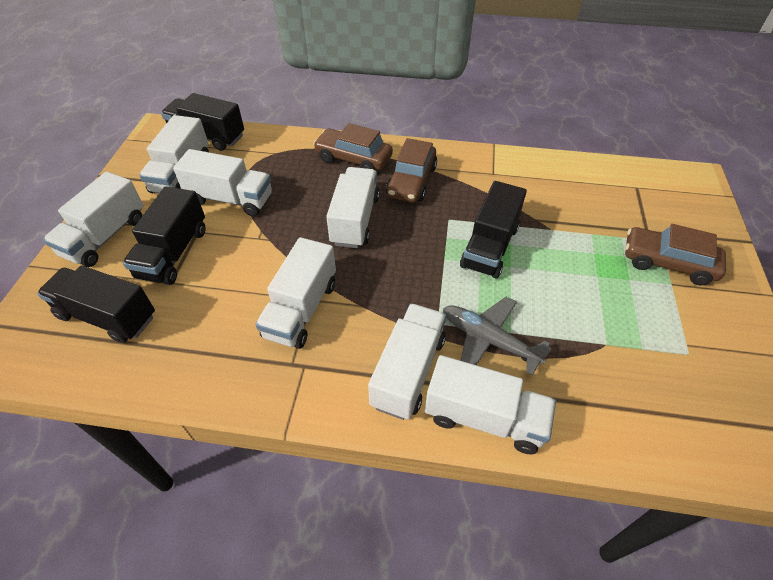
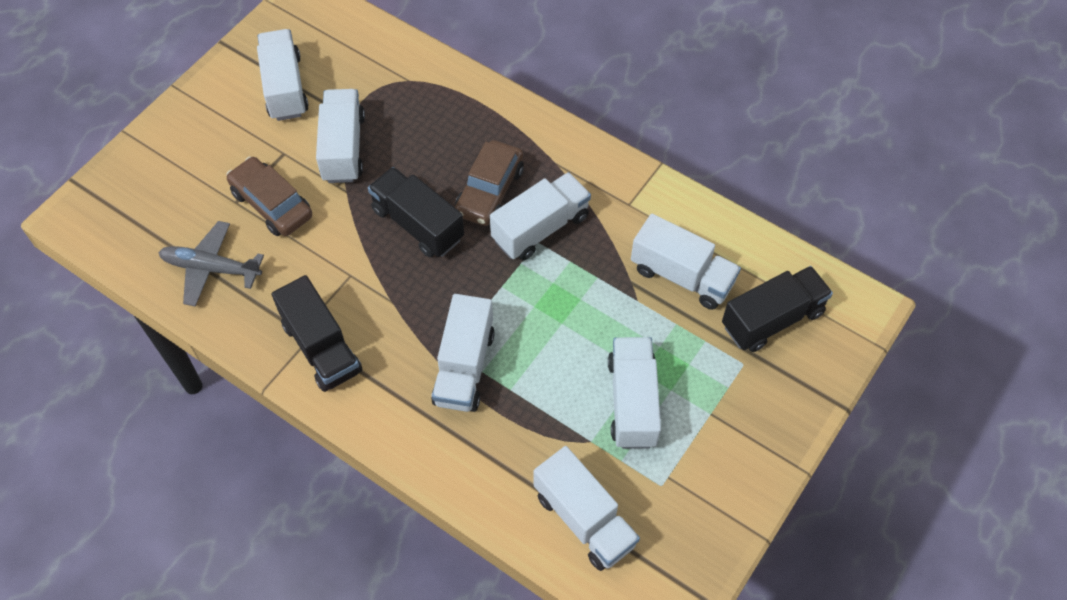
black truck: [37,265,155,343] [123,187,205,285] [161,93,244,151] [460,181,527,278] = 4 -> [272,275,362,392] [368,167,464,258] [722,266,833,352] = 3
brown car: [313,123,393,170] [386,138,437,203] [625,224,726,285] = 3 -> [226,156,312,236] [455,140,524,226] = 2

